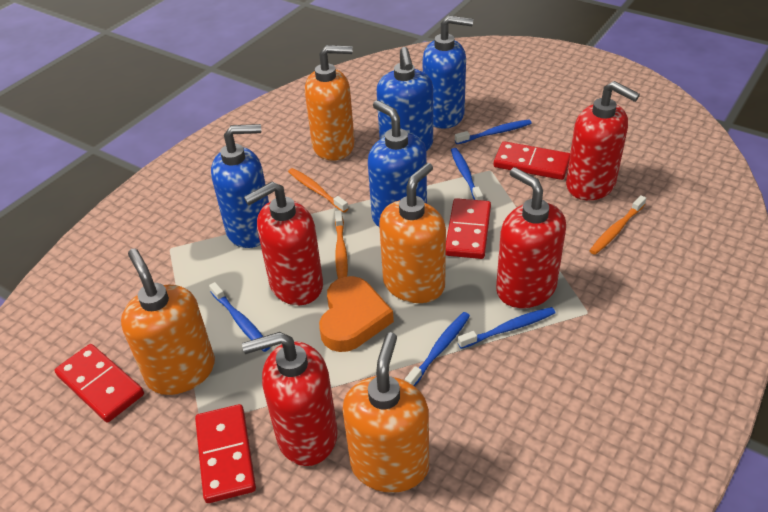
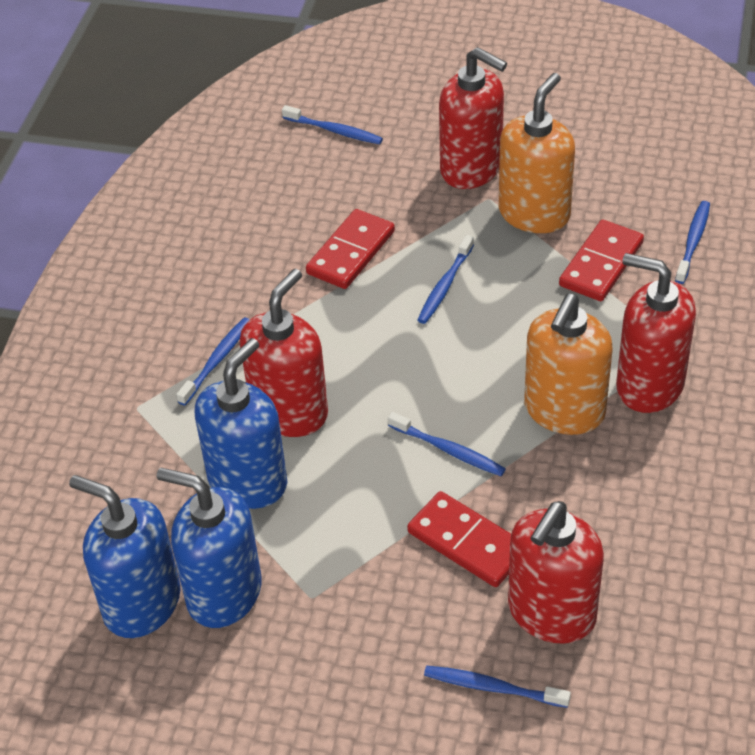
blue soap dispenser: [211,124,269,248] [368,100,427,227] [377,47,433,151] [423,15,473,129] = 4 -> [69,475,180,638] [157,467,262,628] [194,338,287,509] = 3
blue toothbrush: [209,282,270,352] [405,312,470,386] [451,148,483,200] [455,120,532,144] [458,307,555,349] = 5 -> [176,318,250,406] [282,105,383,144] [388,412,506,476] [418,235,474,324] [424,665,571,708] [675,201,710,284] = 6
orange heart: [319,276,394,352] = 1 -> none = 0
orange soap dispenser: [121,248,215,395] [305,45,355,161] [342,332,429,493] [379,163,446,303] = 4 -> [499,73,575,233] [524,294,613,435] = 2
orange toothbrush: [288,168,348,213] [335,210,348,279] [589,195,646,255] = 3 -> none = 0
red domino: [54,344,144,422] [195,404,256,503] [446,198,491,259] [494,141,570,180] = 4 -> [306,209,395,289] [407,491,511,587] [559,220,644,301] = 3

